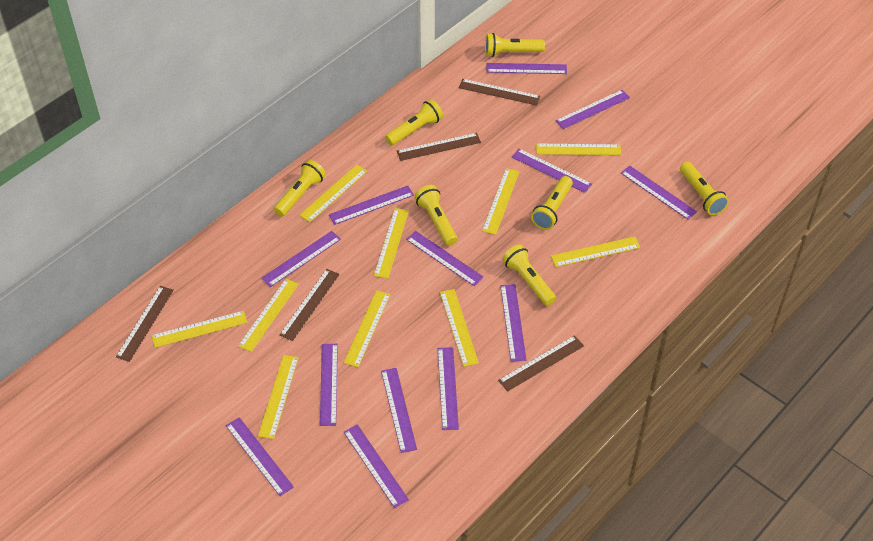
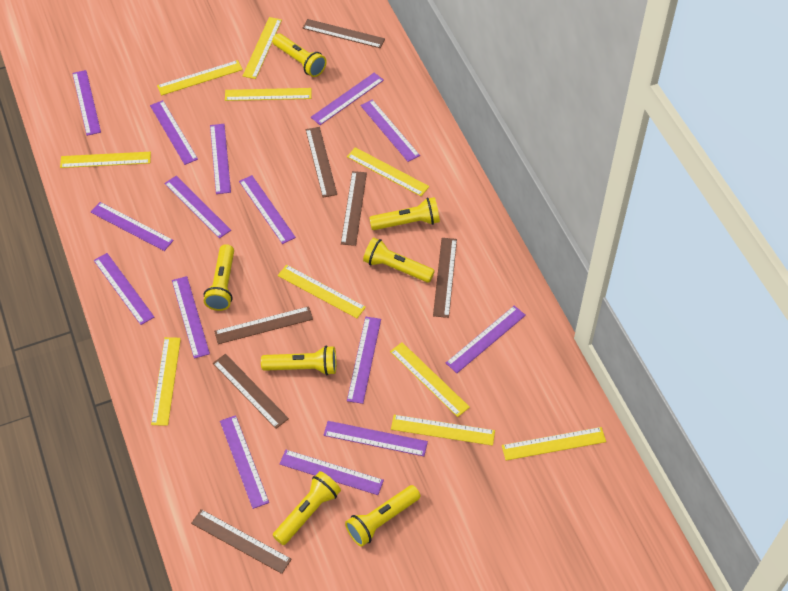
brown ruler: [116,286,174,362] [280,269,340,341] [397,133,481,161] [459,79,541,105] [498,335,584,391] = 5 -> [191,509,292,574] [213,354,289,429] [214,306,313,344] [302,19,385,48] [306,127,337,197] [341,171,367,246] [433,238,457,318] = 7
purple ruler: [226,417,294,496] [261,231,341,287] [320,344,338,426] [329,186,414,225] [343,424,409,508] [381,368,417,453] [406,231,484,286] [438,347,459,430] [487,63,567,74] [500,284,527,362] [512,149,592,193] [555,90,630,129] [621,166,697,219] = 13 -> [72,70,101,136] [91,202,174,251] [94,253,154,325] [150,100,198,165] [164,176,231,239] [172,276,210,359] [210,124,231,194] [220,415,269,509] [239,175,296,244] [280,450,384,495] [311,73,384,125] [324,421,428,456] [347,317,381,404] [360,99,420,162] [446,305,526,373] = 15

